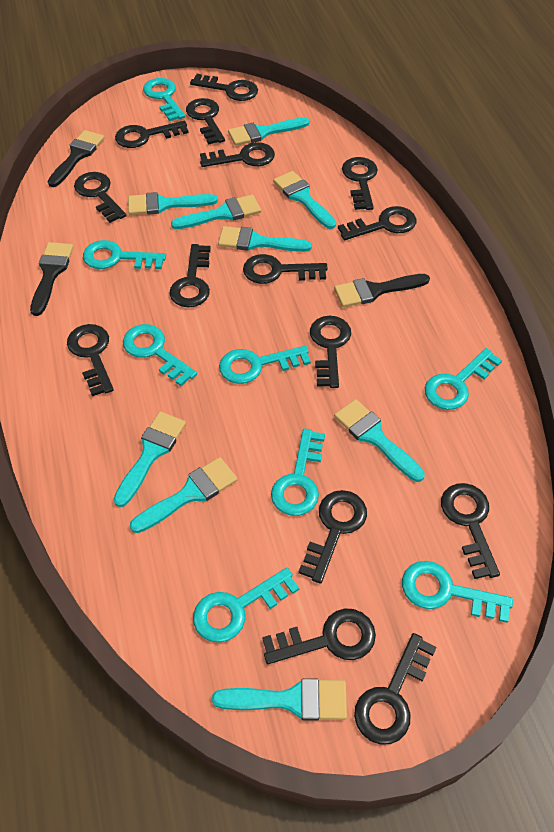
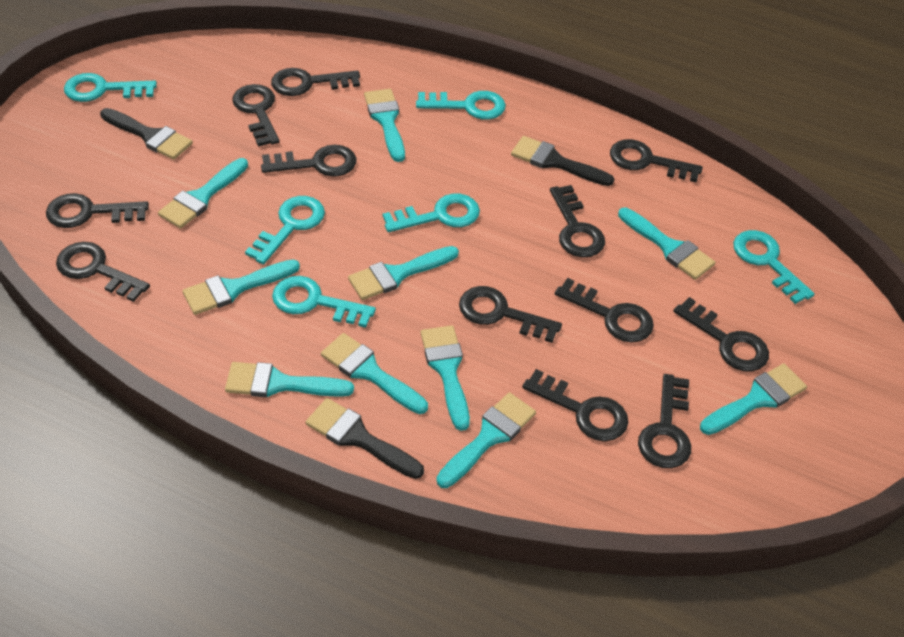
black key: [67,324,114,396] [74,172,127,223] [115,121,189,148] [169,244,211,307] [186,98,225,145] [190,74,258,101] [200,142,275,167] [243,254,328,284] [262,608,376,664] [298,490,367,584] [310,316,351,388] [338,206,416,240] [342,157,378,210] [354,633,437,745] [441,483,500,579] = 15 -> [46,193,149,228] [56,242,150,302] [232,84,280,147] [261,145,356,177] [271,68,360,96] [459,286,562,343] [522,369,629,441] [550,185,605,258] [555,278,654,343] [610,139,703,183] [638,374,691,468] [673,297,769,372] = 12
turquoise brush: [113,412,186,507] [128,192,218,215] [130,457,238,533] [171,195,261,229] [212,678,347,721] [218,226,312,252] [228,117,310,146] [273,171,336,229] [334,399,425,482] = 9 -> [158,158,248,229] [183,259,300,315] [225,362,354,397] [321,333,428,414] [348,246,459,300] [364,89,405,162] [421,325,470,431] [436,392,536,488] [618,208,715,280] [700,364,807,435] = 10
turquoise key: [83,240,166,269] [123,324,197,386] [143,78,185,121] [193,568,299,643] [219,346,311,384] [271,429,325,516] [402,561,513,623] [425,348,502,410] = 8 -> [64,73,157,102] [245,196,325,264] [272,276,376,328] [383,194,480,232] [416,91,506,120] [733,230,815,304] = 6

